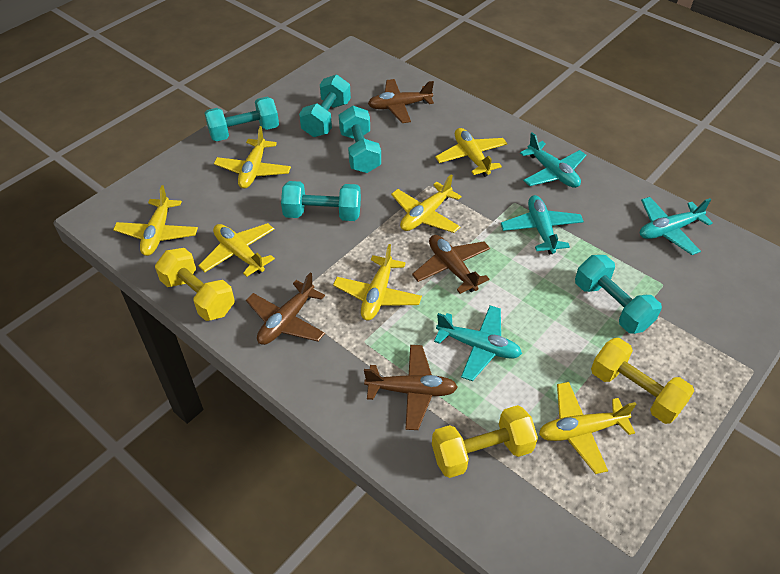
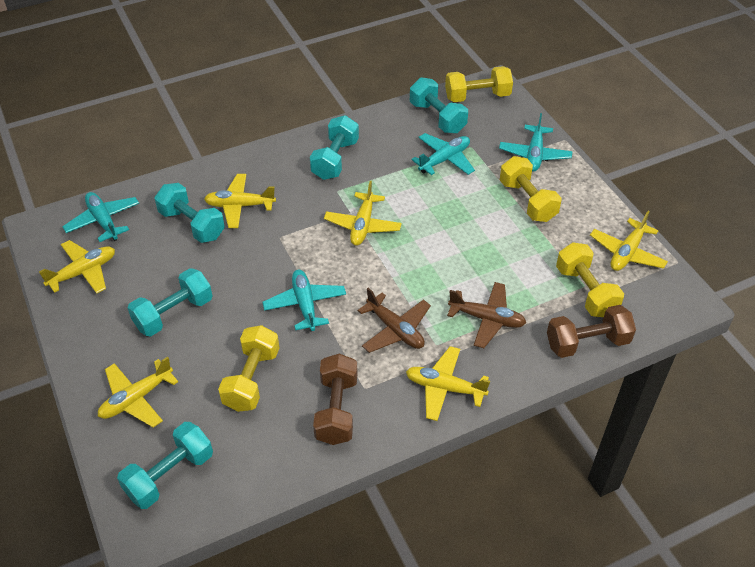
brown dumbbell: none = 0 -> [313,354,358,445] [547,305,636,358] = 2
brown plane: [246,272,325,345] [364,345,458,430] [368,79,434,123] [412,235,490,294] = 4 -> [358,288,431,353] [447,282,526,348] = 2
yellow dumbbell: [155,248,235,321] [432,405,538,478] [591,338,694,424] = 3 -> [218,325,279,412] [445,66,513,102] [500,156,562,222] [556,242,624,317] = 4
yellow plane: [113,185,198,256] [198,223,275,277] [214,126,291,189] [333,244,422,320] [391,174,461,233] [435,128,507,177] [539,382,636,474] = 7 -> [39,240,115,294] [98,357,178,428] [204,174,276,228] [324,181,402,246] [406,346,490,421] [590,211,668,271] = 6

